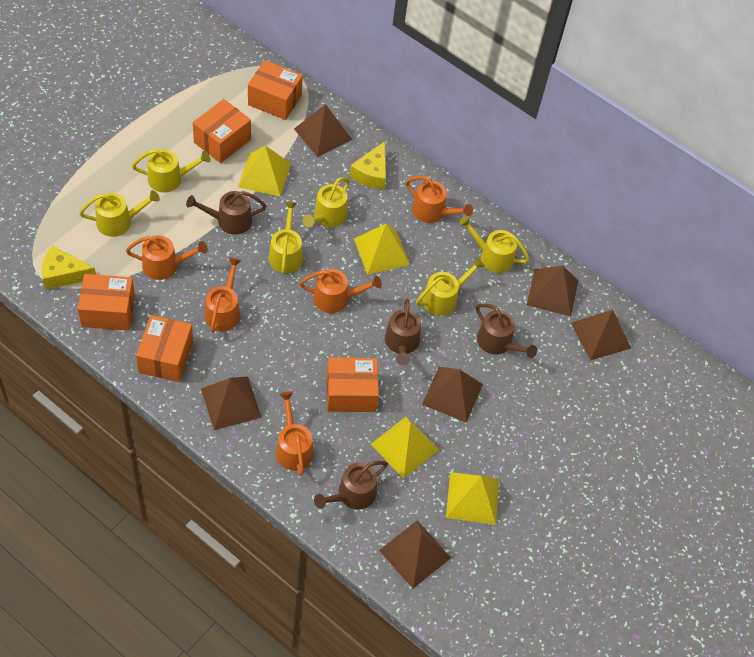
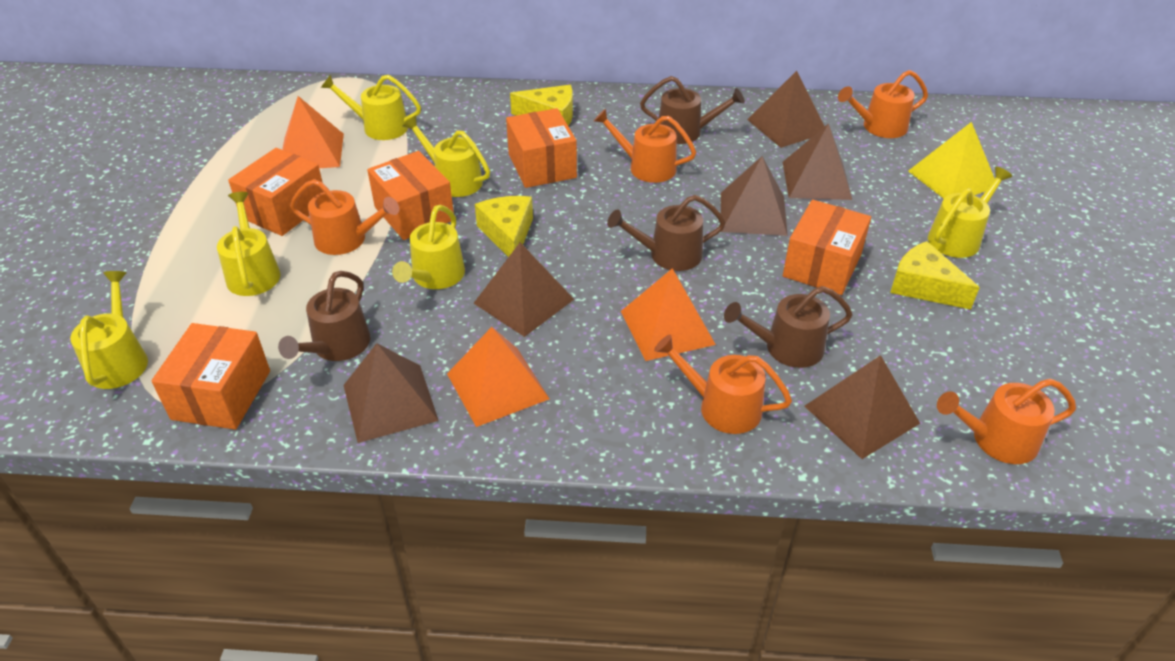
orange pyramid: none = 0 -> [282,96,344,168] [447,327,550,427] [621,268,716,361] = 3
yellow cheese: [42,246,96,290] [350,141,386,189] = 2 -> [475,196,533,257] [510,85,573,126] [890,241,980,310] = 3
yellow pyramid: [238,146,291,197] [354,224,410,275] [370,417,439,479] [446,472,499,525] = 4 -> [908,122,995,199] = 1

